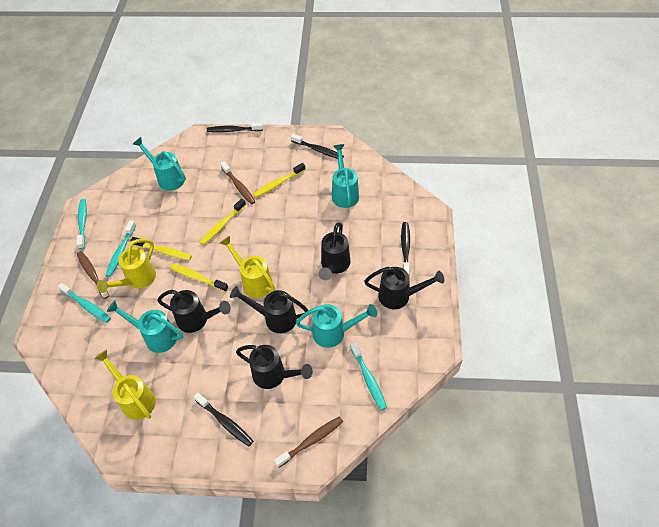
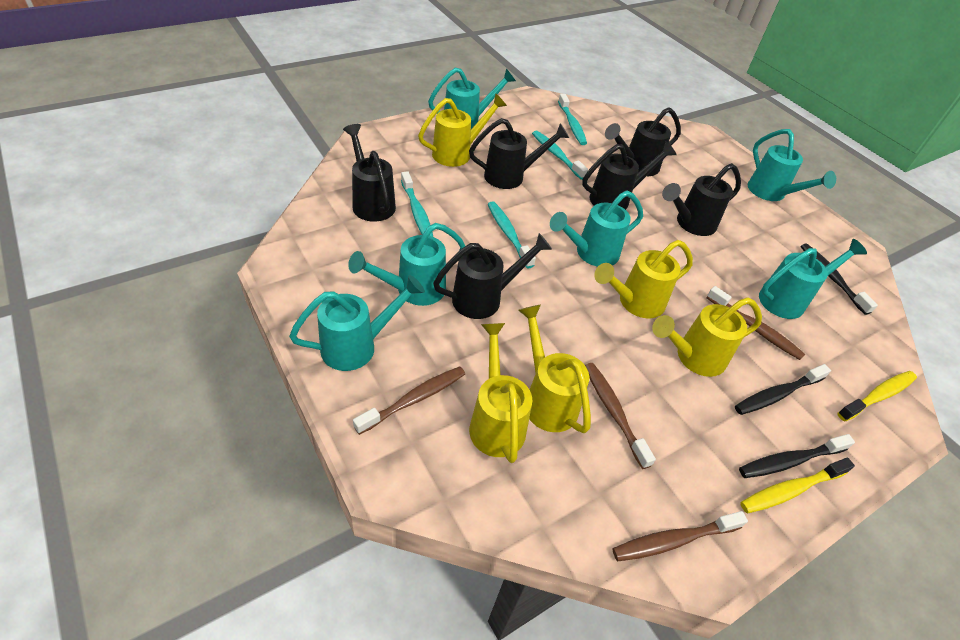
black toothbrush: [193,392,253,446] [207,123,263,132] [291,134,344,159] [401,222,410,275] = 4 -> [735,364,831,415] [739,434,855,478] [801,244,878,315] = 3
black watering can: [157,290,231,333] [230,286,309,333] [236,345,313,389] [319,222,350,280] [364,267,445,309] = 5 -> [343,124,396,222] [433,233,552,319] [469,118,569,189] [582,141,677,210] [605,107,681,176] [662,163,741,236] = 6
brown toothbrush: [77,251,109,299] [220,161,256,204] [274,416,343,468] = 3 -> [353,366,465,435] [585,363,656,469] [613,511,748,561] [706,286,805,360] = 4
turquoise watering can: [107,300,183,353] [133,137,186,191] [296,304,377,348] [332,144,359,208] = 4 -> [289,275,425,371] [348,223,465,306] [428,68,516,129] [550,191,643,267] [748,129,836,201] [759,239,867,319] = 6
yellow toothbrush: [130,237,192,260] [170,263,228,292] [199,199,246,245] [253,163,306,198] = 4 -> [740,457,855,513] [837,371,917,421] = 2
yellow watering can: [94,350,156,420] [97,239,156,293] [220,236,276,298] = 3 -> [418,93,507,167] [469,323,532,463] [518,304,591,433] [594,240,693,318] [652,297,762,377] = 5

